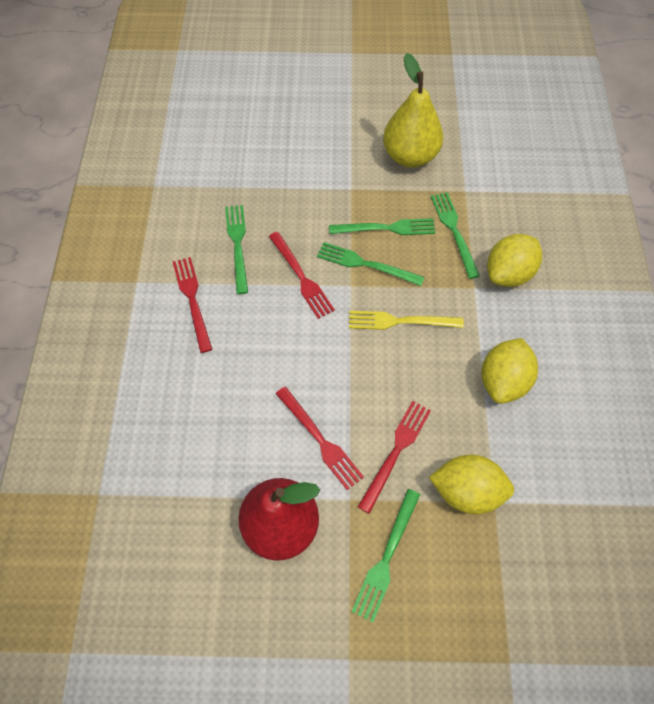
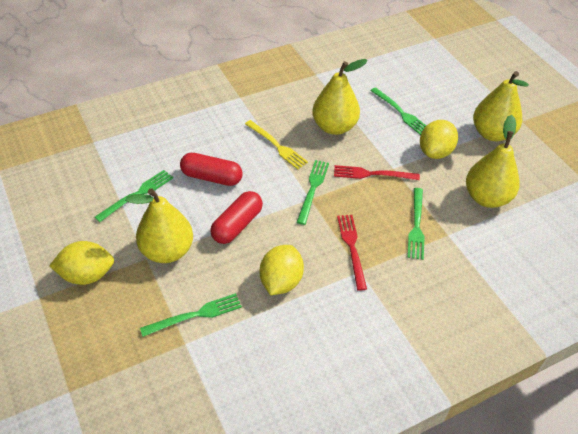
red capsule: none = 0 -> [180,153,243,186] [210,191,263,244] = 2
red fork: [173,257,212,353] [269,232,335,319] [275,386,364,490] [358,401,431,514] = 4 -> [334,165,420,180] [337,215,367,291] = 2
red pear: [238,478,320,561] = 1 -> none = 0
yellow pear: [383,53,443,168] = 1 -> [125,188,193,263] [312,59,368,135] [466,115,519,208] [473,71,529,141] = 4

